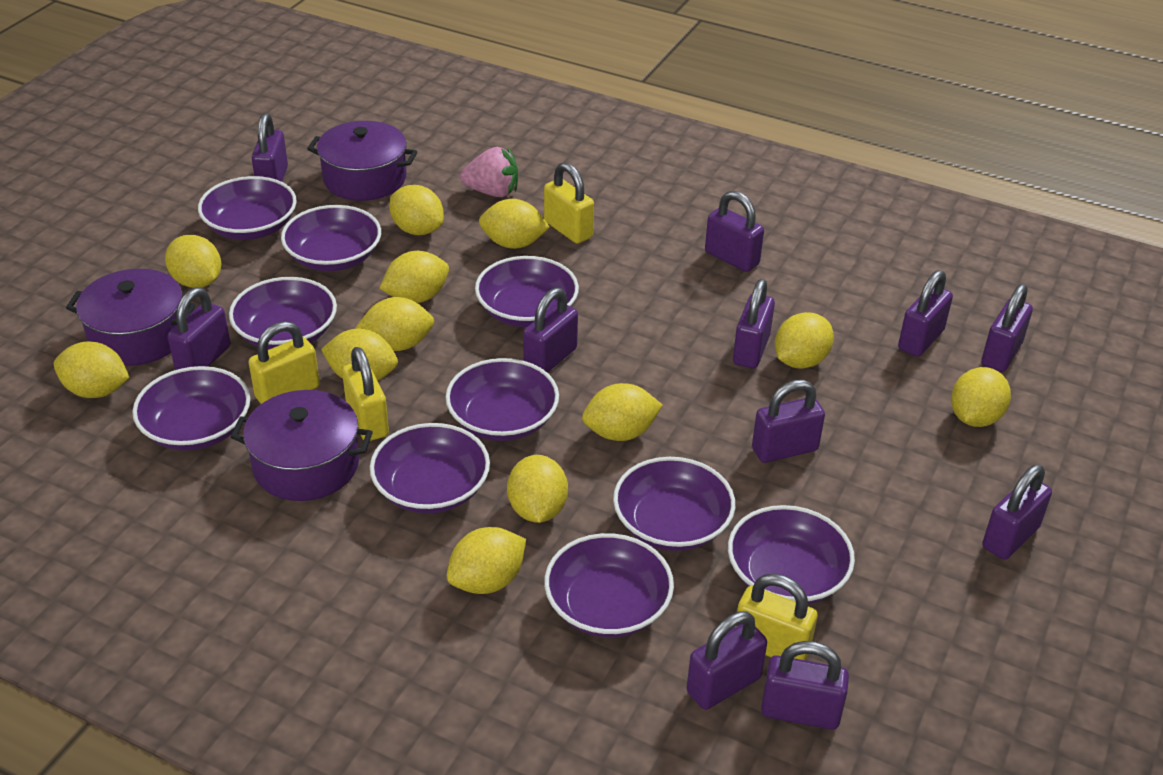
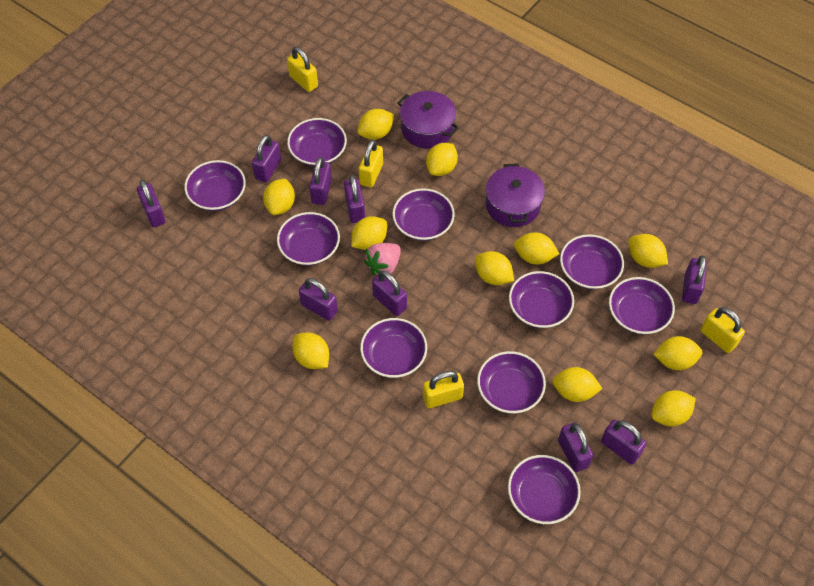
purple padlock: [168,287,230,370] [252,113,288,182] [523,288,578,373] [687,611,767,710] [705,191,764,272] [733,279,775,369] [752,380,825,463] [761,641,849,730] [898,270,953,357] [981,284,1033,372] [982,465,1052,560] = 11 -> [137,180,166,227] [252,135,281,182] [299,278,338,321] [309,157,332,205] [344,175,365,223] [372,271,407,316] [558,422,593,472] [601,419,647,464] [682,256,707,304] = 9
purple pot: [66,269,196,366] [231,390,373,501] [307,121,417,201] = 3 -> [397,91,459,148] [486,163,545,227] = 2
yellow lemon: [54,342,130,398] [165,235,221,288] [321,329,398,381] [356,297,434,351] [380,251,449,303] [389,185,444,235] [447,527,526,594] [479,199,550,249] [507,455,568,523] [582,383,663,441] [775,312,834,369] [951,367,1011,427] = 12 -> [263,179,295,215] [292,332,329,369] [351,216,387,250] [358,109,394,140] [426,143,458,176] [475,251,514,285] [514,232,559,265] [552,367,603,402] [628,234,668,268] [651,390,696,427] [653,336,703,370] = 11

